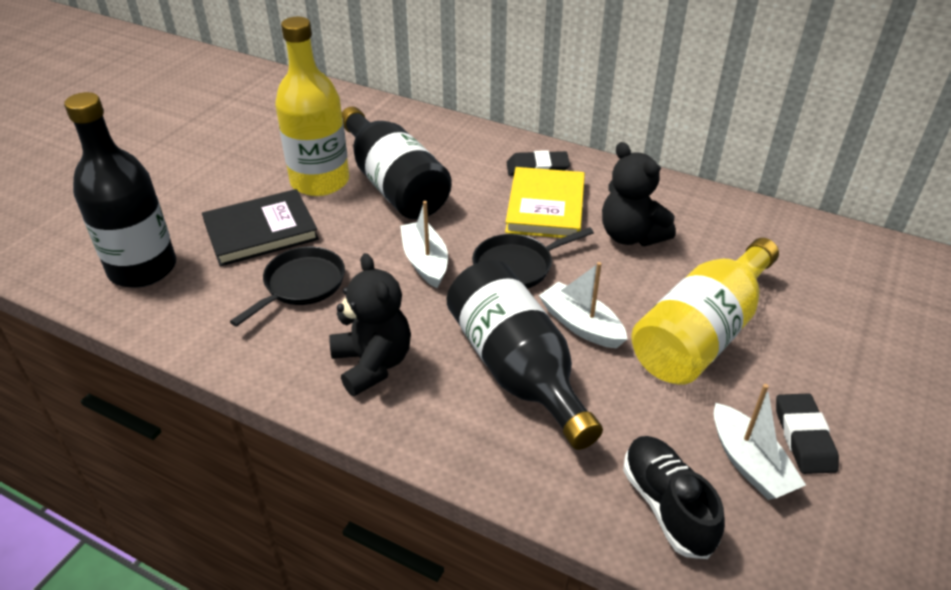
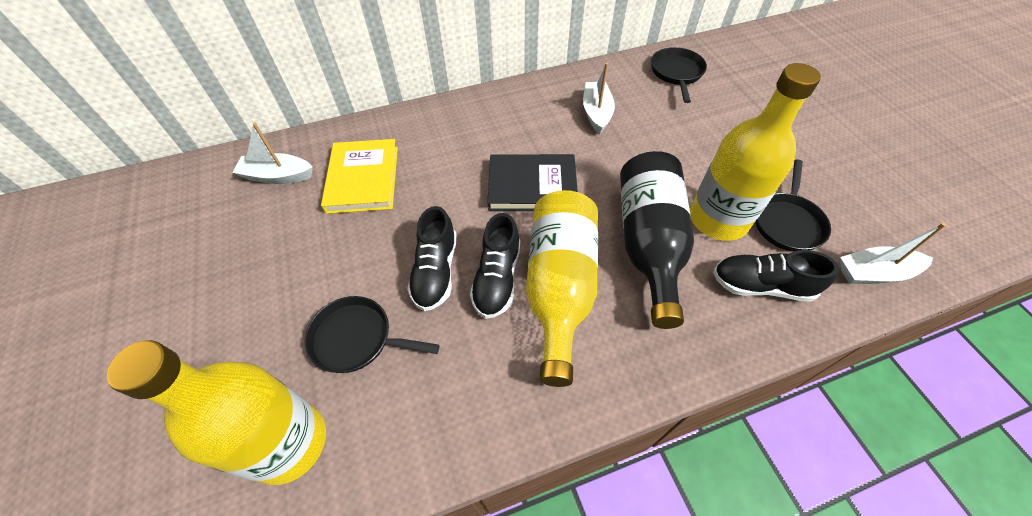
black bottle: [64,92,176,288] [342,107,452,220] [447,260,603,450] = 3 -> [620,151,694,329] = 1
black eraser: [506,150,570,176] [776,393,839,474] = 2 -> none = 0
black pan: [230,246,345,327] [472,227,594,289] = 2 -> [304,296,440,373] [651,47,707,103] [755,160,831,252] = 3
black shoe: [623,436,724,559] = 1 -> [407,206,457,311] [470,213,520,319] [713,250,839,302] = 3
black teddy bear: [329,253,411,396] [602,142,676,246] = 2 -> none = 0
yellow bottle: [275,17,349,196] [631,238,779,385] = 2 -> [107,340,326,485] [526,190,598,387] [690,63,821,241] = 3

